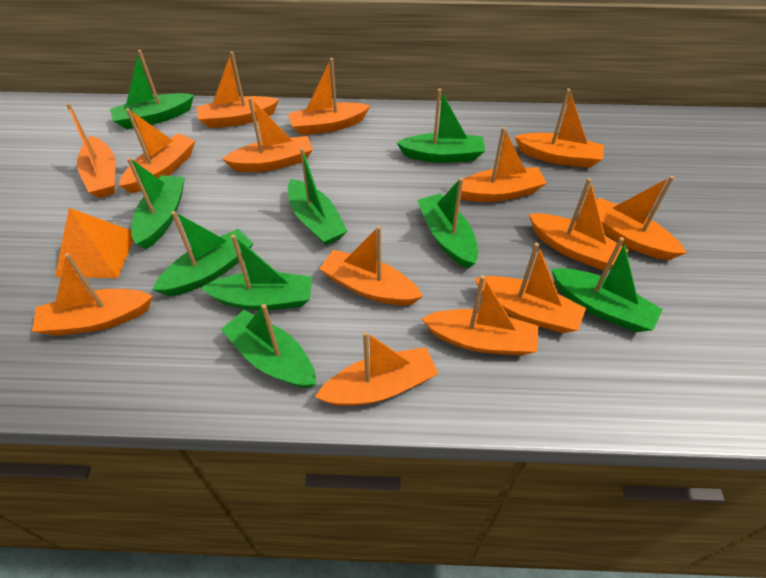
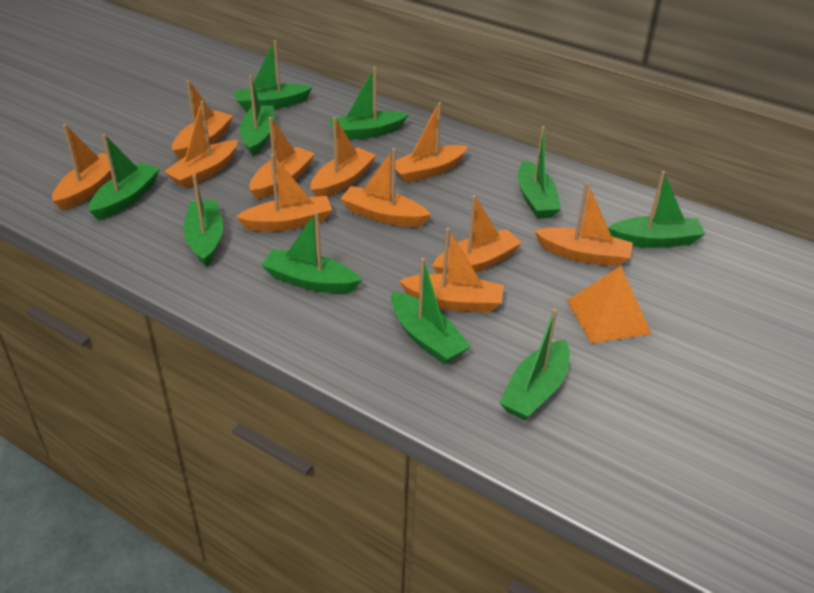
green boat: [110,50,194,129] [127,158,185,249] [152,211,253,296] [201,234,312,310] [221,304,316,388] [288,148,347,246] [397,89,485,163] [417,178,478,268] [551,237,663,332] = 9 -> [89,134,160,220] [183,174,223,266] [234,40,313,111] [240,75,274,156] [261,211,362,293] [328,67,408,140] [391,258,471,364] [499,309,570,421] [518,126,561,219] [608,171,705,248] = 10
orange boat: [32,253,153,336] [66,103,116,198] [119,108,195,193] [196,51,279,128] [222,97,313,172] [288,58,370,135] [315,331,439,406] [319,226,423,305] [421,275,538,356] [461,127,547,202] [475,243,586,333] [514,89,604,168] [529,178,629,271] [596,176,687,260] = 14 -> [52,124,112,210] [164,101,238,188] [172,80,233,160] [236,154,332,231] [250,117,315,200] [311,117,376,197] [340,149,431,227] [391,102,468,183] [399,228,504,312] [432,195,522,274] [534,182,633,267] = 11

